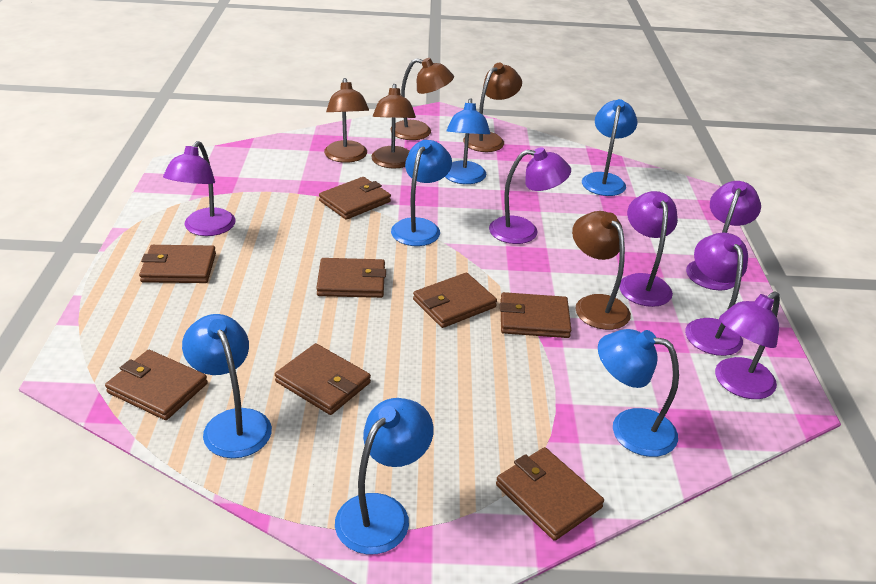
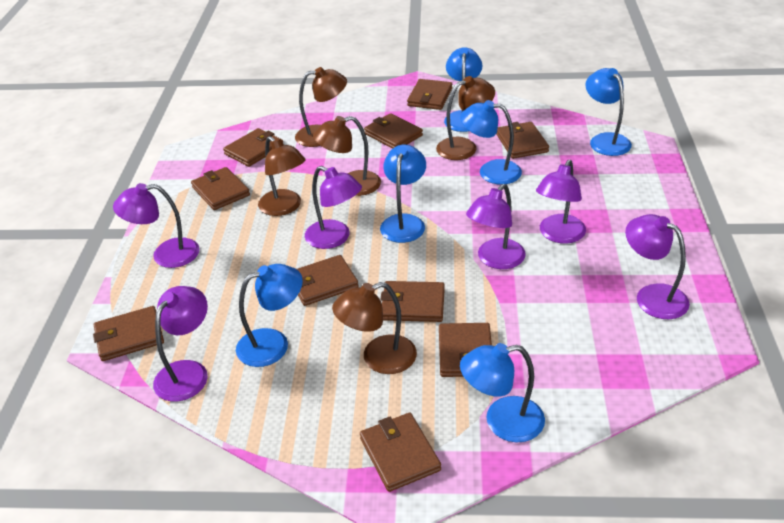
brown wallet: [105,350,208,420] [139,245,216,283] [275,343,371,415] [316,258,386,298] [319,177,391,220] [413,273,497,328] [496,447,604,541] [500,292,571,338] = 8 -> [93,306,164,361] [191,167,250,210] [223,128,283,167] [297,255,359,306] [360,413,441,492] [364,113,423,149] [380,281,445,322] [407,79,452,110] [439,323,492,377] [496,122,549,159] = 10

